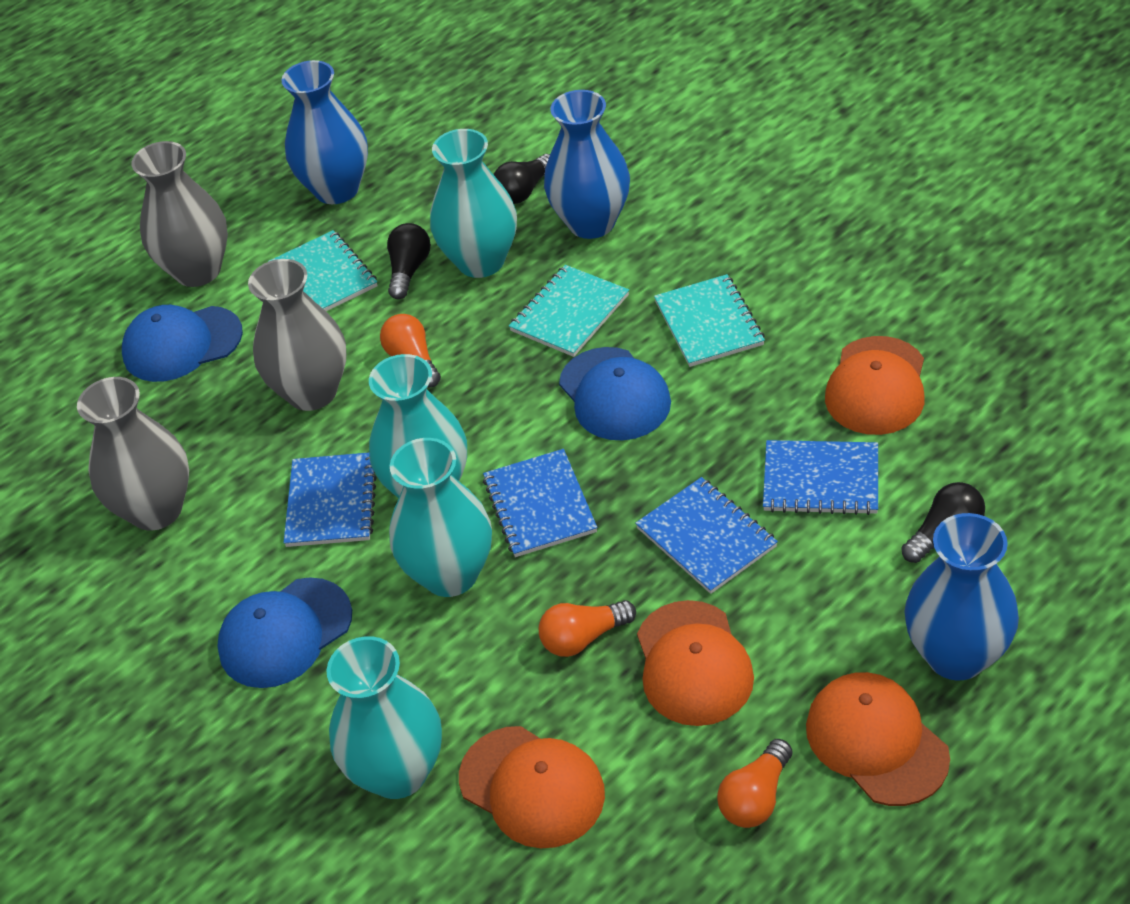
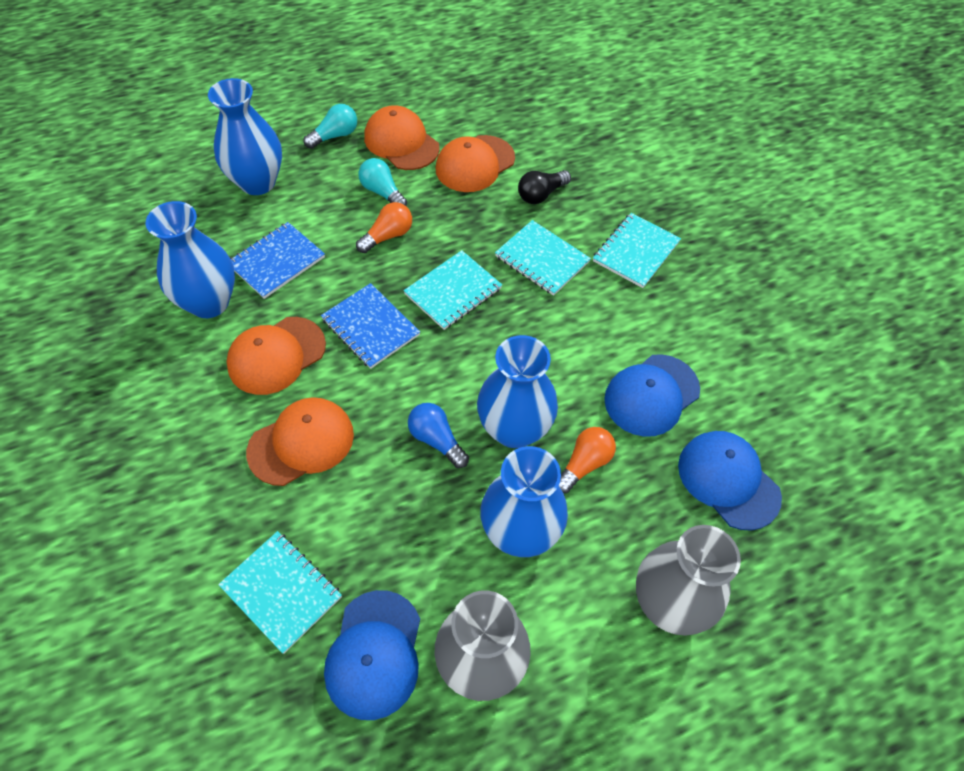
black light bulb: [387,223,431,299] [493,154,550,204] [902,482,985,563] = 3 -> [518,170,571,204] = 1
blue light bulb: none = 0 -> [408,403,469,468] = 1
blue notebook: [283,453,377,547] [483,449,597,557] [635,477,778,594] [763,440,878,515] = 4 -> [230,222,325,299] [321,283,420,369] = 2
blue vase: [282,60,368,204] [544,90,630,239] [905,513,1019,680] = 3 -> [146,201,235,318] [208,78,282,195] [477,335,558,448] [480,446,568,557] = 4
grey vase: [77,377,189,531] [131,141,228,287] [248,259,346,411] = 3 -> [435,590,531,701] [636,525,741,636] = 2
orange light bulb: [380,314,441,388] [539,600,636,657] [717,739,793,828] = 3 -> [356,202,412,253] [559,427,616,493] = 2
turquoise light bulb: none = 0 -> [304,104,357,149] [358,158,407,206] = 2
turquoise notebook: [268,230,378,311] [509,265,629,357] [654,274,765,367] = 3 -> [218,531,342,654] [403,250,502,330] [495,220,591,296] [593,213,681,288] = 4
turquoise vase: [327,636,442,799] [369,354,467,498] [389,438,492,597] [430,129,517,278] = 4 -> none = 0

